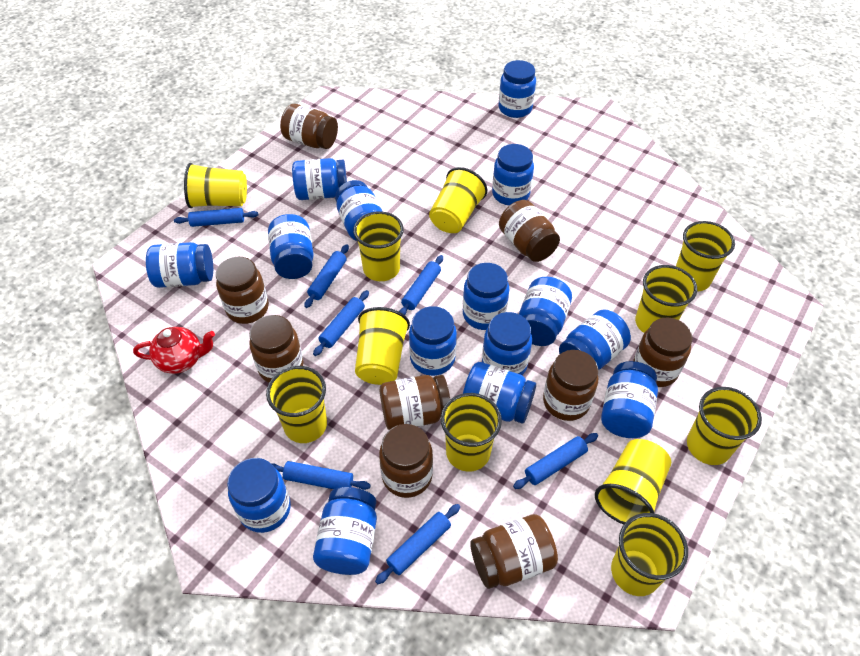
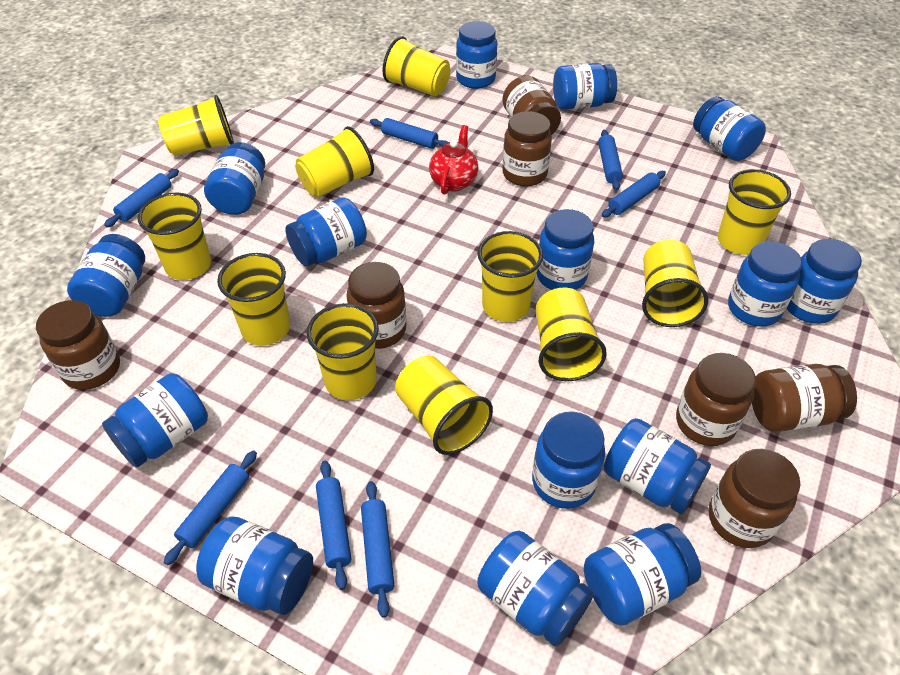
brown jar: [216,257,269,324] [249,315,304,383] [280,104,338,149] [379,424,433,498] [380,375,450,430] [470,514,558,589] [499,200,560,262] [543,350,598,421] [633,317,692,387] = 9 -> [36,300,120,390] [346,262,406,349] [502,76,561,135] [502,111,552,186] [676,353,756,446] [709,449,800,548] [752,364,857,432] = 7

